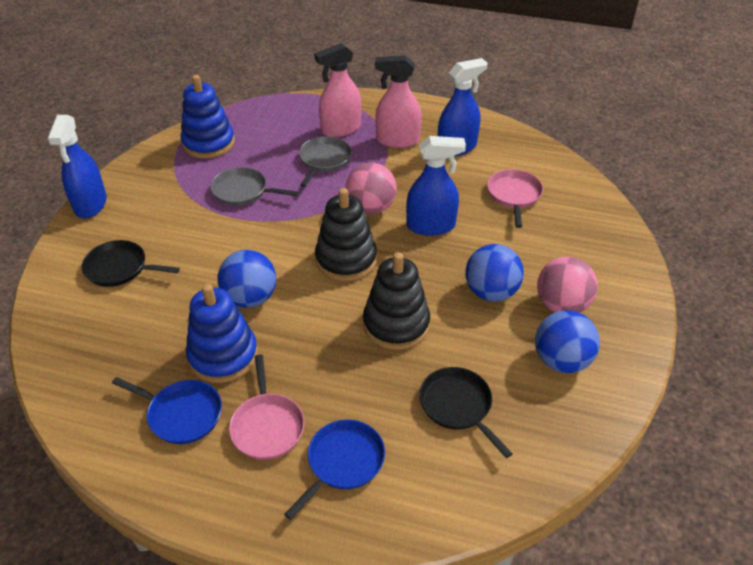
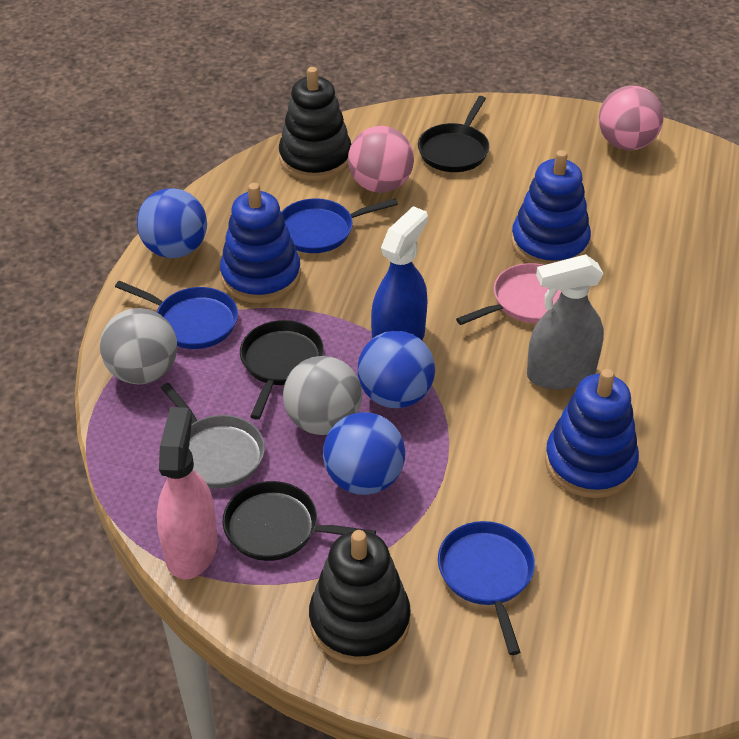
black pan: [82,240,180,287] [419,367,513,458] = 2 -> [223,481,376,561] [240,320,324,420] [418,96,490,172] = 3
blue pan: [112,377,222,444] [284,419,385,520] = 2 -> [115,281,238,349] [282,198,398,253] [438,521,535,655] = 3
blue spray bottle: [47,115,107,218] [406,136,466,236] [438,58,488,156] = 3 -> [371,206,428,340] = 1
blue stacking toy: [181,75,235,159] [186,284,258,383] = 2 -> [220,183,301,303] [511,150,591,265] [545,369,639,498] = 3
grey ball: none = 0 -> [100,308,177,384] [283,356,362,435] = 2
grey pan: [210,167,298,206] [299,136,352,187] = 2 -> [161,383,265,489] = 1
grey spray bottle: none = 0 -> [527,254,604,389] = 1
pink pan: [229,354,305,460] [487,169,543,228] = 2 -> [456,263,561,325] = 1
pink spray bottle: [314,43,361,137] [375,55,422,148] = 2 -> [157,407,218,580] = 1

